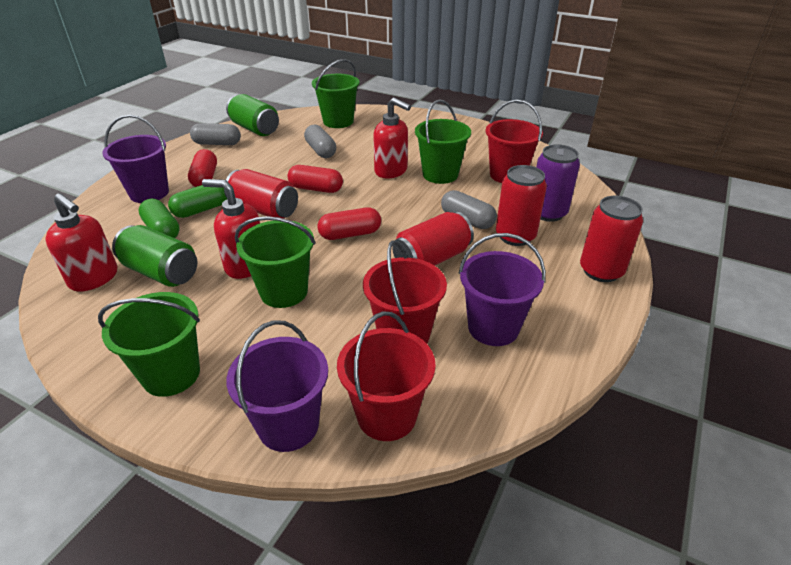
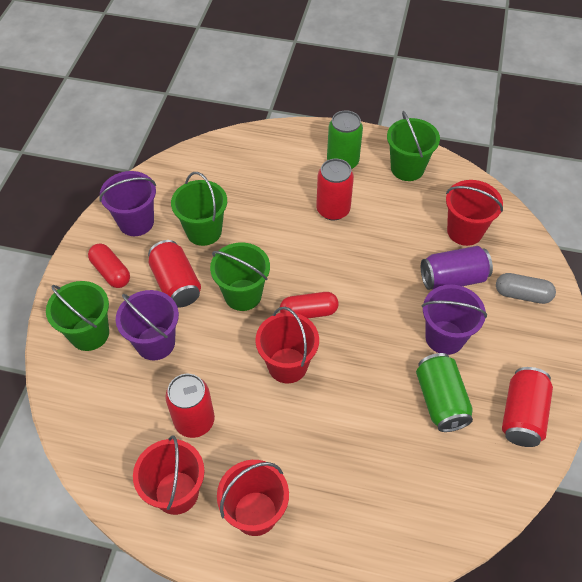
green capsule: [138,199,180,238] [168,185,227,218] = 2 -> none = 0
grey capsule: [190,123,241,145] [304,125,336,158] [441,190,497,229] = 3 -> [496,273,556,304] = 1
red bucket: [337,311,436,441] [363,240,447,344] [486,100,543,183] = 3 -> [133,436,205,515] [217,460,289,536] [255,307,319,383] [446,180,503,246] = 4
red capsule: [188,149,217,187] [288,165,343,193] [317,207,381,240] = 3 -> [88,243,130,288] [280,292,339,319] = 2
red soap dispenser: [45,193,117,291] [202,179,260,279] [373,98,411,178] = 3 -> none = 0

